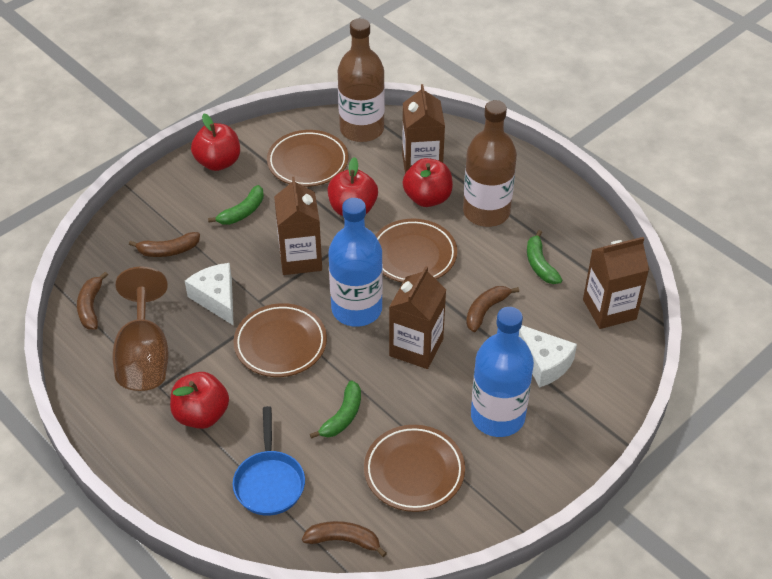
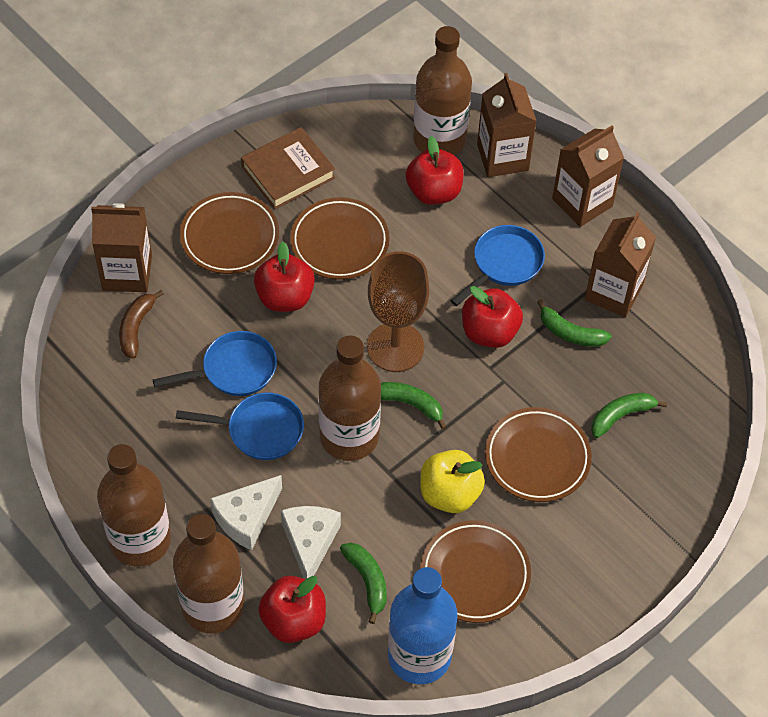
blue bottle: [328,198,383,327] [471,307,534,437] = 2 -> [388,567,457,684] = 1
blue pan: [233,406,305,516] = 1 -> [153,331,277,396] [176,393,304,460] [451,225,545,306] = 3
brown banana: [77,272,108,330] [129,232,200,257] [302,521,387,557] [466,286,519,332] = 4 -> [119,290,164,359] = 1
brown book: none = 0 -> [241,127,335,209] = 1
brown bottle: [338,18,385,142] [463,100,517,227] = 2 -> [97,444,171,566] [173,514,244,633] [318,335,381,461] [413,26,472,155] = 4
green banana: [208,185,264,225] [310,380,361,439] [527,230,562,284] = 3 -> [340,543,387,624] [381,382,447,430] [537,300,612,347] [591,393,667,438] = 4
yellow apple: none = 0 -> [420,450,485,513] = 1

